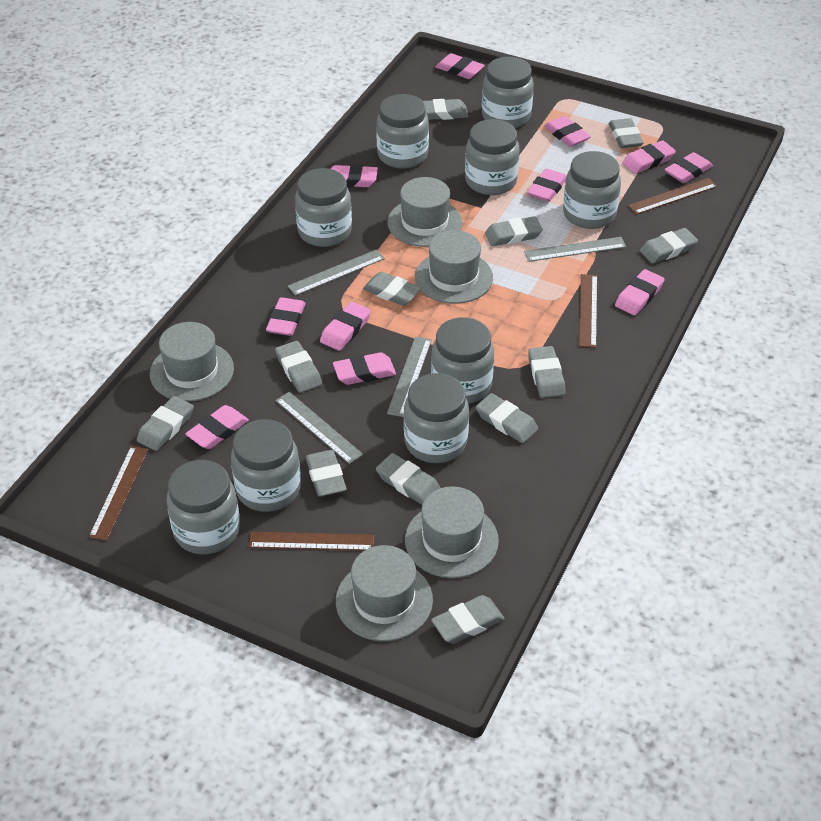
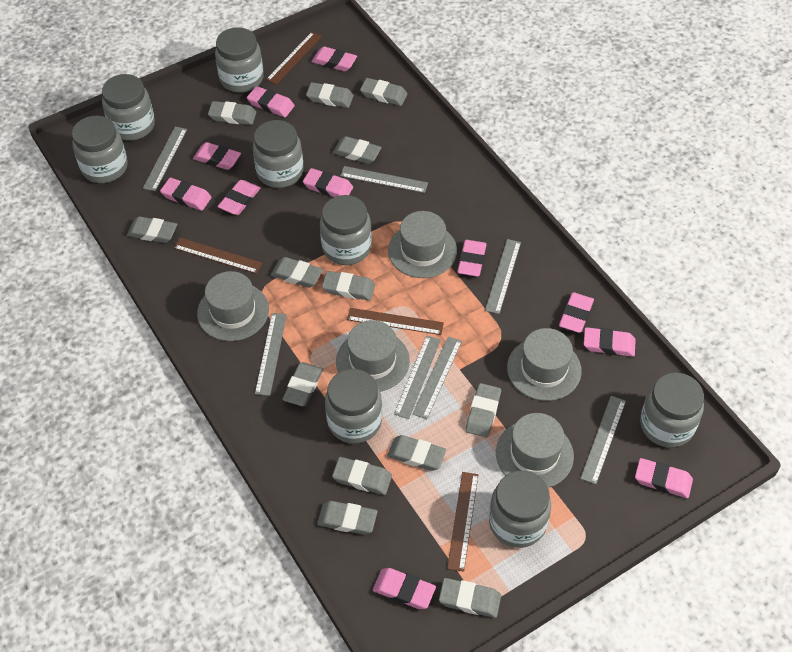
grey eraser: [137,396,194,451] [275,341,322,393] [305,450,347,497] [363,272,422,306] [376,453,441,505] [423,99,469,120] [431,595,505,644] [476,393,538,443] [485,216,543,246] [528,346,566,398] [609,118,644,148] [640,228,698,264] = 12 -> [127,216,177,243] [208,101,256,125] [271,257,323,288] [282,362,323,406] [306,82,354,108] [317,501,377,535] [322,271,375,301] [332,457,392,495] [333,136,382,164] [360,78,407,106] [387,435,446,471] [439,578,501,618] [465,383,501,438] = 13
grey jar: [166,460,240,555] [231,419,301,512] [295,168,352,247] [376,94,429,169] [404,373,469,463] [431,317,494,404] [465,119,520,195] [482,57,534,128] [563,151,621,229] = 9 -> [72,115,128,183] [102,74,155,141] [215,27,264,92] [253,120,303,188] [320,195,372,265] [325,369,382,444] [489,471,551,548] [640,373,704,448] = 8
grey ruler: [275,392,363,464] [288,250,385,296] [387,337,432,417] [524,237,626,262] = 4 -> [143,127,187,191] [255,313,287,396] [340,166,428,193] [394,336,441,419] [413,336,462,419] [485,239,521,314] [580,396,626,484] = 7

